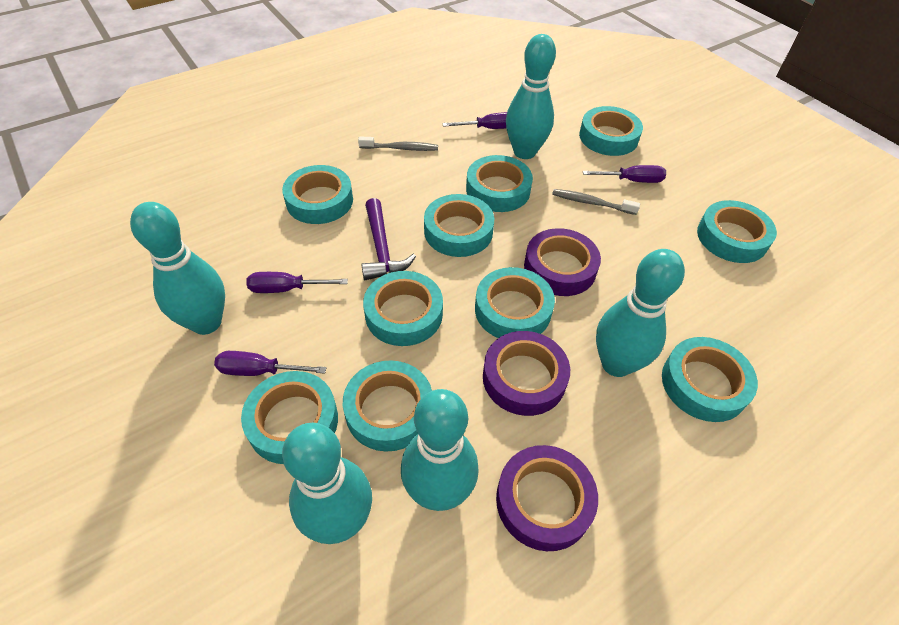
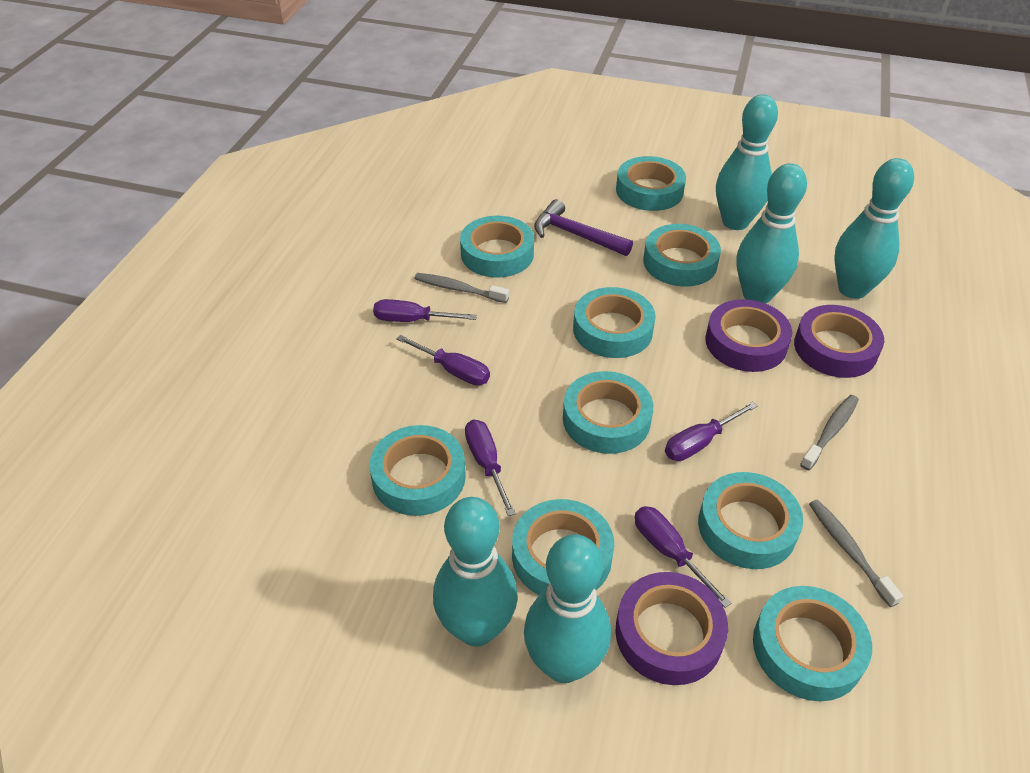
grey toothbrush: [358,136,438,151] [552,189,640,215] = 2 -> [414,273,509,303] [800,395,859,470] [809,500,903,607] = 3
purple screwdriver: [214,351,327,376] [246,272,348,293] [442,112,507,129] [583,165,666,183] = 4 -> [373,299,477,322] [396,335,490,385] [465,420,516,516] [635,506,731,608] [665,401,758,461] = 5
turquoise tape: [241,371,338,464] [282,165,353,224] [343,360,432,452] [363,271,443,346] [424,194,494,257] [466,155,533,212] [475,267,555,338] [579,106,643,156] [662,337,758,422] [697,200,777,263] = 10 -> [369,425,466,516] [460,216,534,278] [512,499,614,595] [563,371,653,454] [573,287,656,358] [616,156,686,211] [643,224,721,287] [698,472,803,569] [753,586,872,701] = 9

